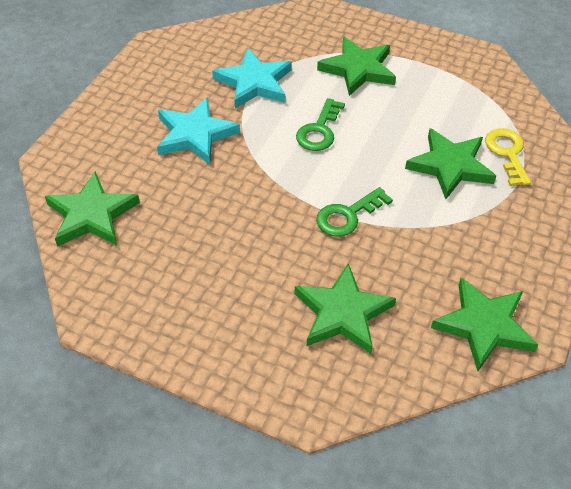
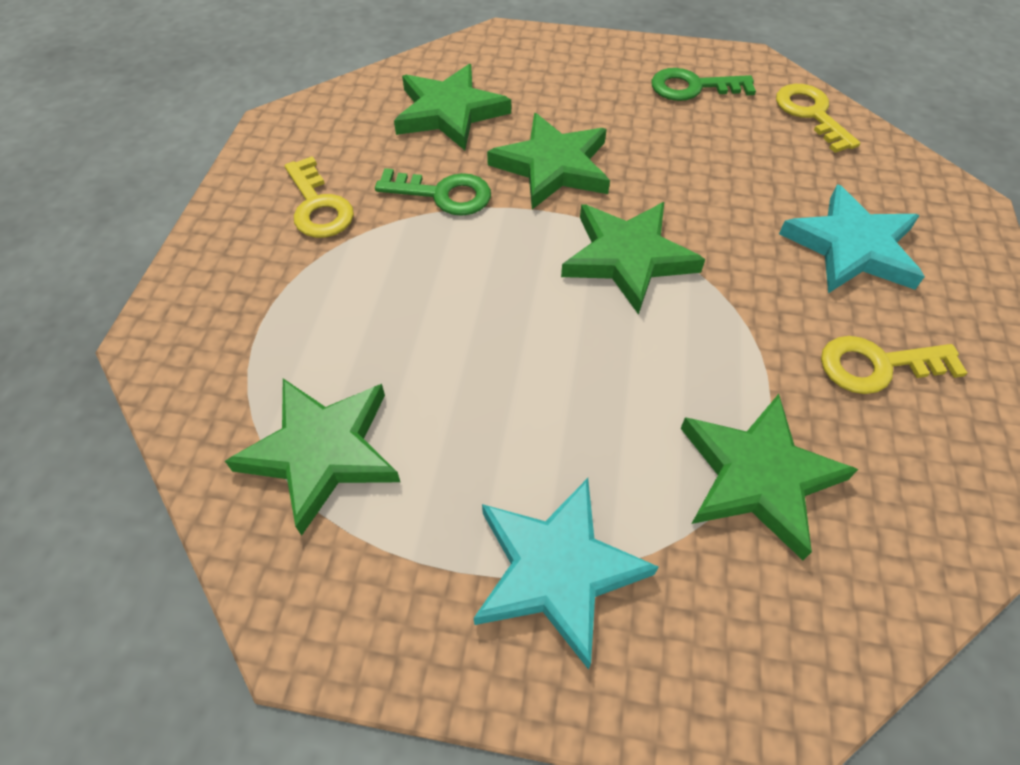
yellow key: [485,128,531,186] = 1 -> [285,156,354,238] [776,84,860,153] [821,336,967,394] = 3

